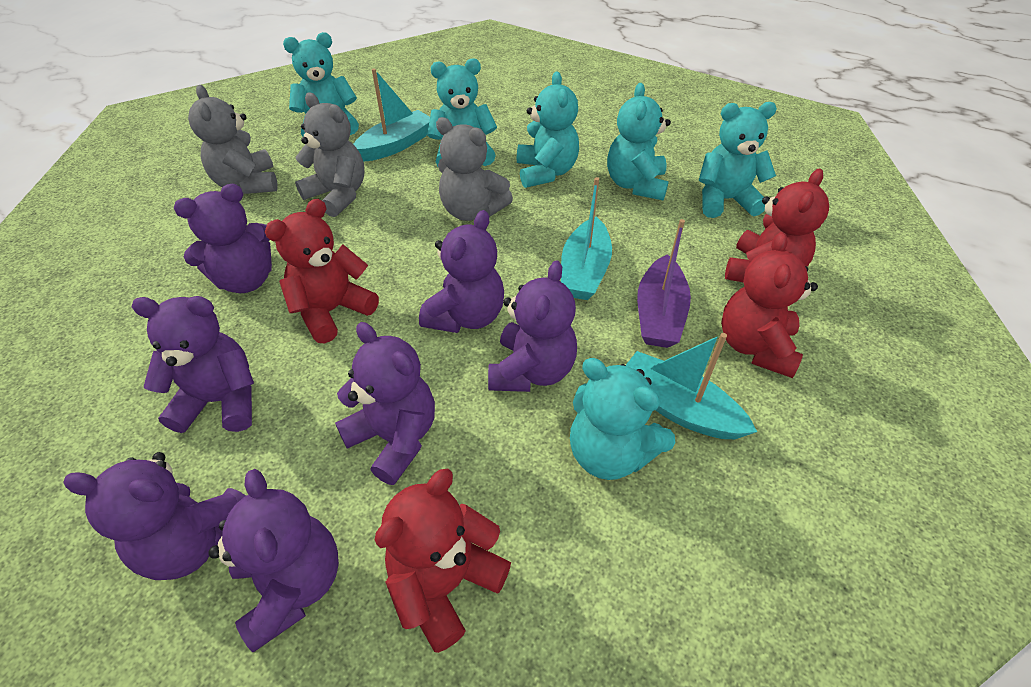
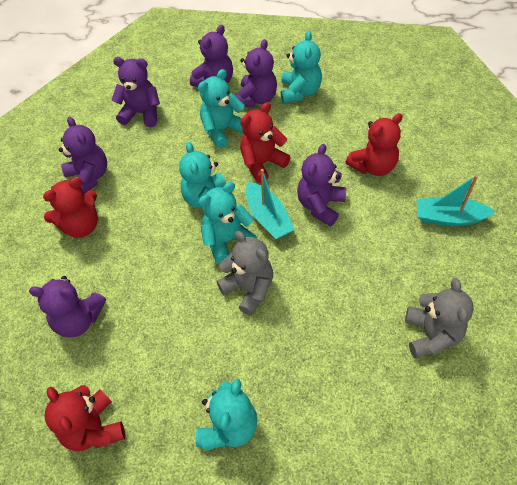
grey teddy bear: [188,85,278,194] [295,93,364,217] [436,117,513,221] = 3 -> [216,231,273,316] [405,278,474,358] = 2
purple boat: [637,219,691,348] = 1 -> none = 0
purple teddy bear: [63,452,246,580] [131,296,254,433] [174,184,272,293] [208,469,339,652] [335,322,435,485] [419,210,504,333] [488,260,577,392] = 7 -> [29,276,106,337] [59,117,107,194] [112,57,160,127] [190,25,233,87] [235,39,277,107] [297,144,346,226] = 6
turquoise boat: [354,68,430,162] [561,177,612,300] [626,333,757,439] = 3 -> [246,169,295,240] [417,175,496,226] = 2
turquoise teddy bear: [283,32,359,137] [427,58,497,166] [517,71,579,188] [570,358,675,480] [607,83,671,200] [699,102,777,218] = 6 -> [179,142,226,208] [196,379,257,451] [198,69,245,148] [198,182,257,264] [281,31,322,103] = 5

